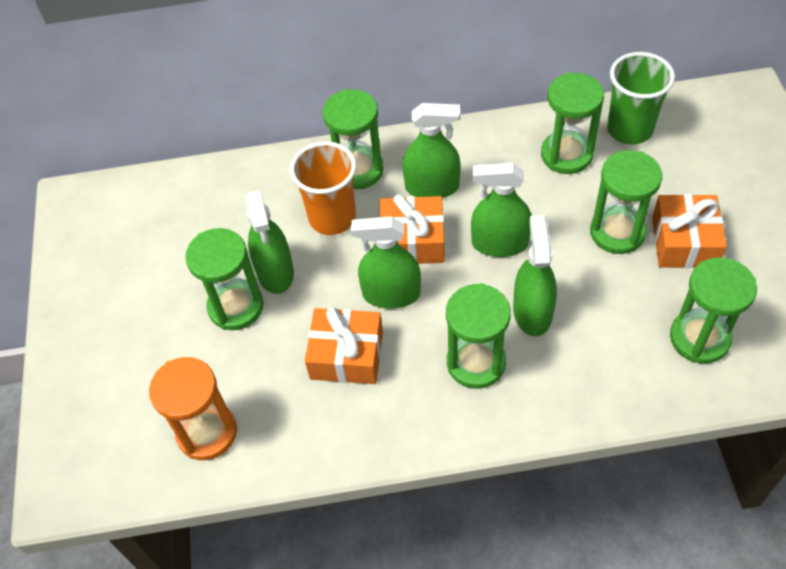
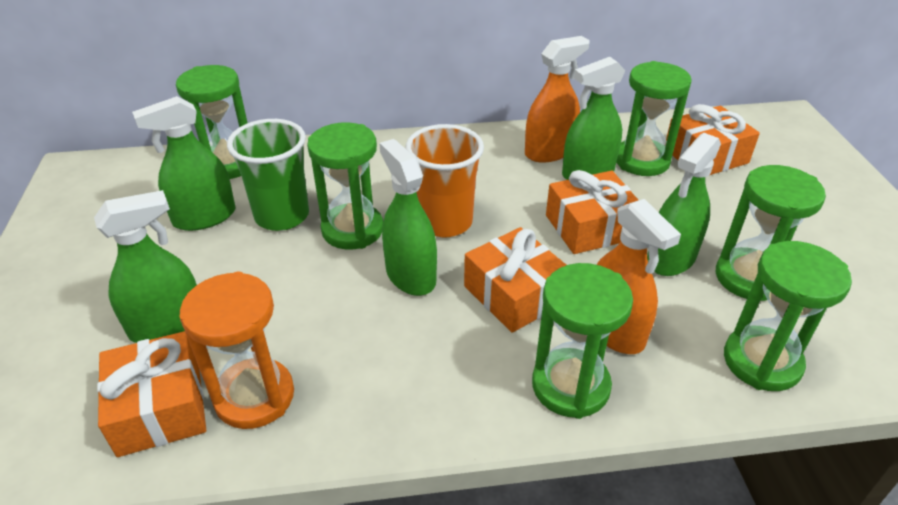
orange gift: [305,307,383,384] [379,194,445,264] [652,194,727,268] = 3 -> [97,331,206,457] [464,227,566,333] [546,170,638,254] [666,104,760,175] = 4
orange spray bottle: none = 0 -> [525,36,590,163] [596,199,681,354] = 2

